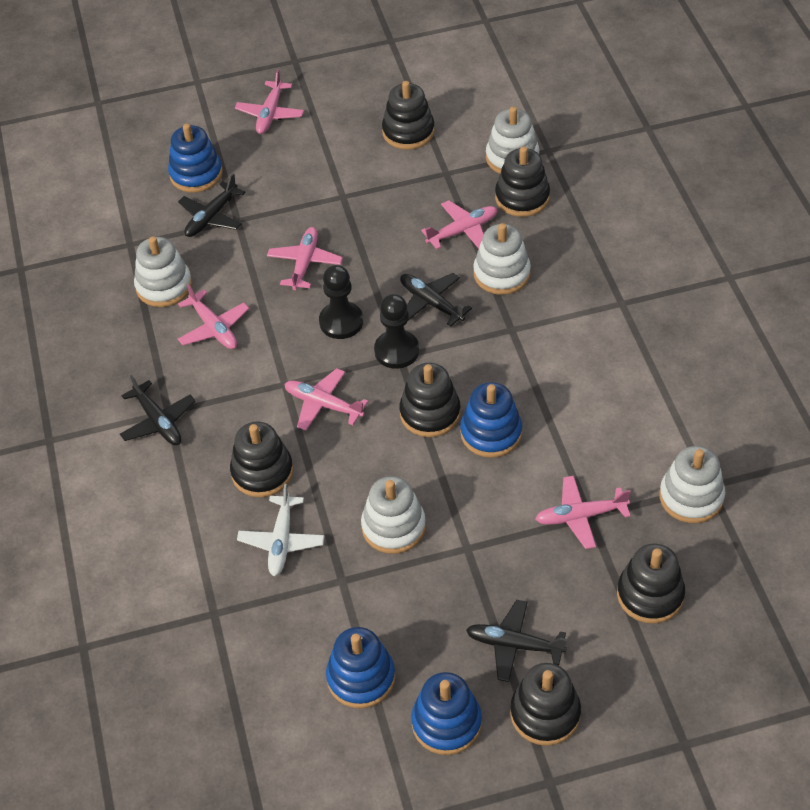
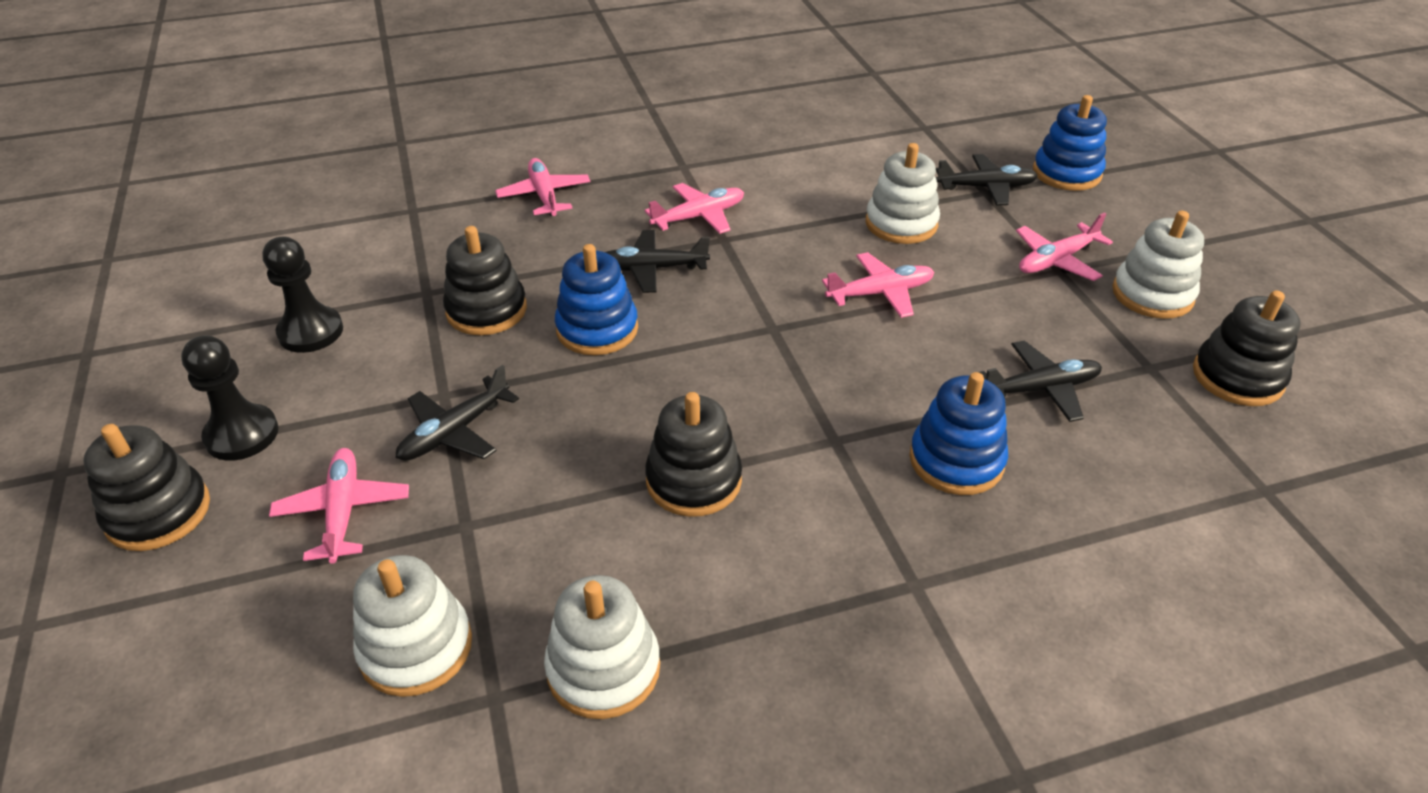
black stacking toy: [230,422,293,497] [382,81,435,150] [399,363,461,437] [495,146,550,217] [510,663,581,746] [617,544,685,624] = 6 -> [83,424,210,551] [443,226,527,335] [645,392,742,517] [1193,291,1300,406] = 4
blue stacking toy: [168,124,223,193] [326,627,395,708] [411,672,482,755] [460,382,522,458] = 4 -> [555,244,638,355] [909,372,1008,495] [1033,95,1107,191] = 3
pink plane: [178,284,249,349] [235,69,304,134] [267,227,343,290] [284,368,368,431] [421,200,497,249] [536,476,631,549] = 6 -> [269,448,409,564] [495,158,591,216] [645,183,744,234] [822,252,934,318] [1016,212,1113,281] = 5
white plane: [237,484,324,576] = 1 -> none = 0
white stacking toy: [134,236,192,307] [361,476,426,554] [473,223,531,295] [486,107,539,174] [660,446,725,523] = 5 -> [353,555,472,697] [544,575,660,719] [866,143,940,244] [1112,211,1204,319] = 4

